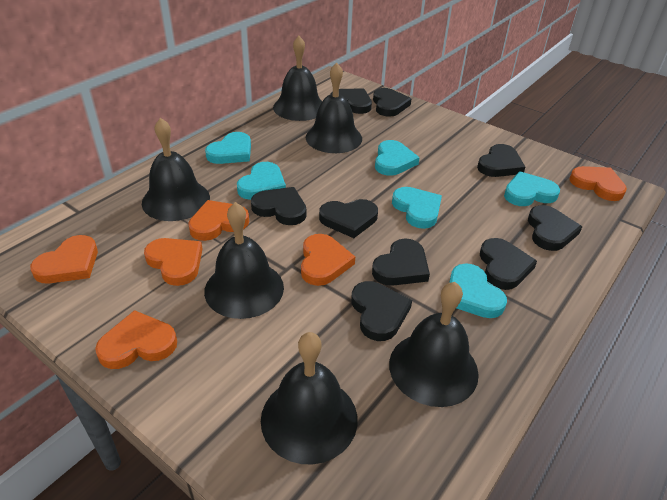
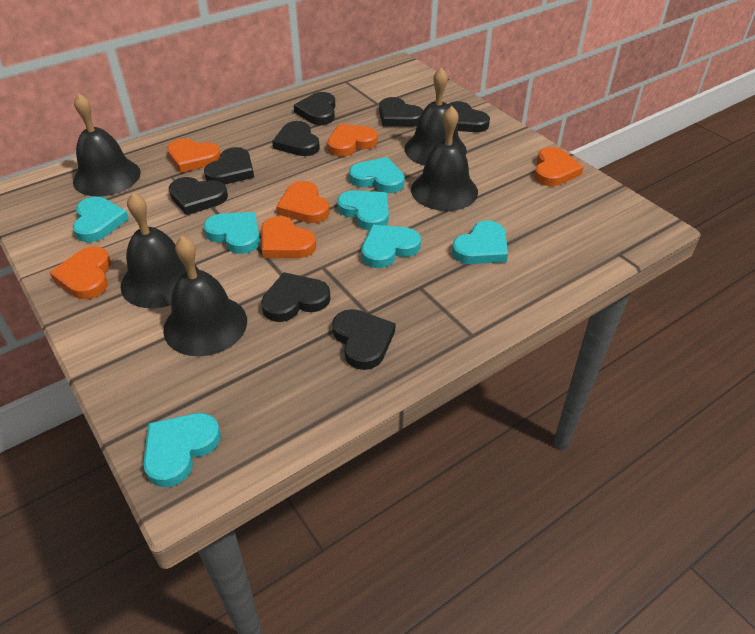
black bell: [142,118,210,221] [204,202,284,319] [261,332,358,465] [273,36,322,121] [306,63,362,153] [389,282,479,407] = 6 -> [73,93,141,196] [121,193,199,308] [163,236,247,356] [404,67,467,166] [411,106,478,211] = 5
black heart: [251,187,306,225] [319,199,378,238] [331,88,372,114] [351,281,412,341] [372,239,430,286] [373,88,411,117] [477,144,525,177] [480,238,537,290] [528,205,582,251] = 9 -> [169,177,228,215] [204,147,254,184] [261,272,330,322] [272,121,320,156] [294,92,335,125] [332,309,395,370] [379,97,423,127] [448,101,490,132] = 8
turquoise heart: [205,132,251,164] [237,162,286,200] [375,140,420,176] [392,187,442,229] [449,263,507,318] [504,171,560,206] = 6 -> [73,197,129,242] [143,413,221,487] [203,212,260,254] [337,190,389,230] [349,157,405,193] [362,225,421,268] [452,220,508,264] = 7

